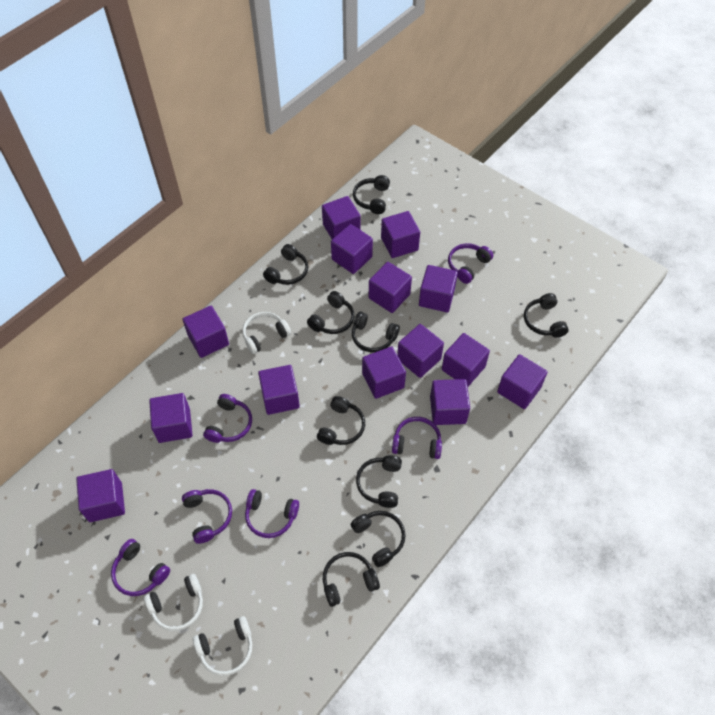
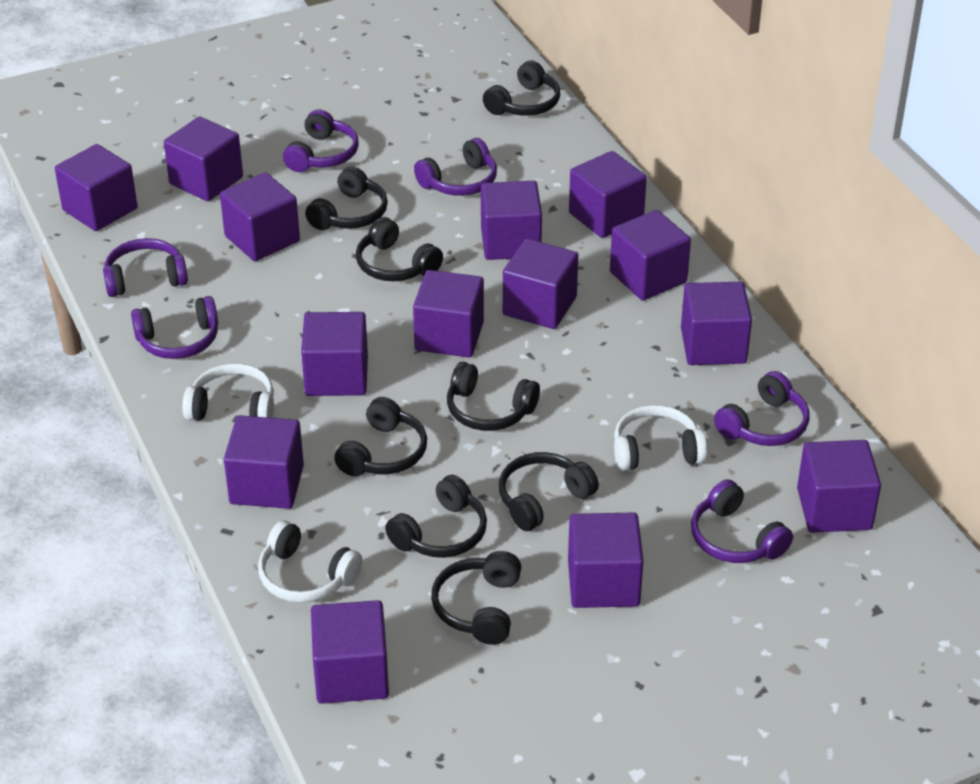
black headphones: [263,244,308,285] [307,291,354,334] [317,396,365,445] [323,552,380,607] [351,511,406,567] [352,312,400,352] [353,175,390,214] [356,455,402,508] [524,293,569,338] = 9 -> [305,166,388,230] [334,397,427,476] [356,217,443,281] [385,475,487,558] [431,551,521,645] [447,362,540,431] [483,61,560,116] [499,452,599,531] = 8

